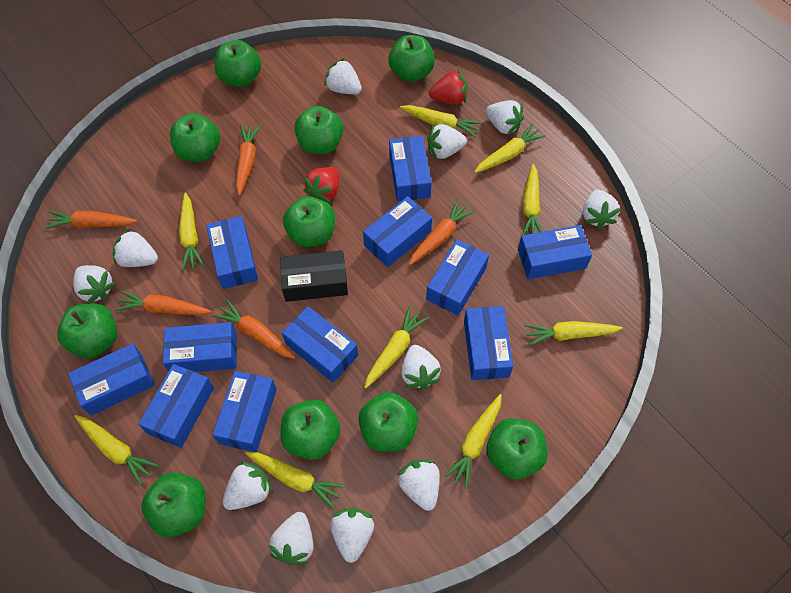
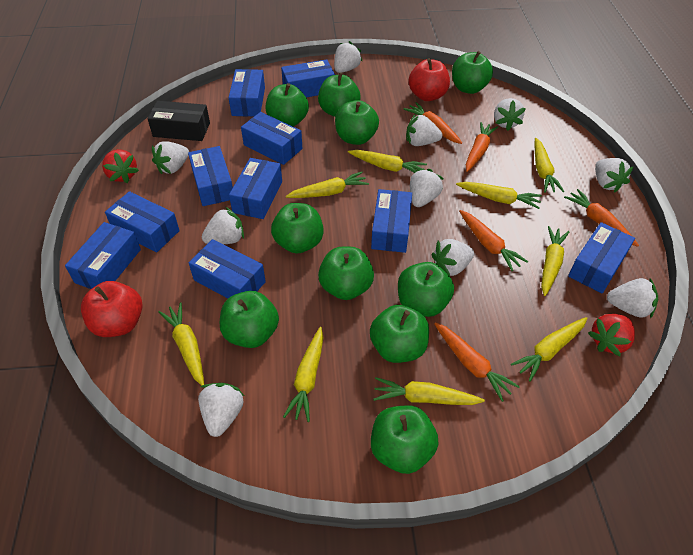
blue box: [68,343,155,416] [138,364,214,448] [163,322,237,372] [206,216,258,289] [213,371,277,452] [282,306,358,383] [363,196,432,267] [389,136,432,201] [426,239,489,316] [464,306,513,380] [518,225,592,280] = 11 -> [65,222,141,289] [105,191,180,253] [188,146,233,206] [189,239,266,298] [229,69,265,116] [229,158,282,219] [241,112,302,165] [281,59,335,97] [371,189,412,253] [568,222,635,293] = 10
red apple: none = 0 -> [81,281,143,337] [409,58,450,101] = 2
white strawberry: [73,265,116,304] [113,228,158,267] [223,462,273,510] [269,512,314,565] [324,58,362,94] [330,508,374,563] [397,460,440,511] [401,345,441,390] [427,124,467,160] [486,100,524,135] [583,189,621,229] = 11 -> [152,141,189,174] [198,383,244,437] [202,207,244,244] [334,41,362,73] [406,114,442,146] [410,169,444,207] [431,239,474,277] [494,98,526,131] [595,158,634,193] [607,278,658,319] = 10

